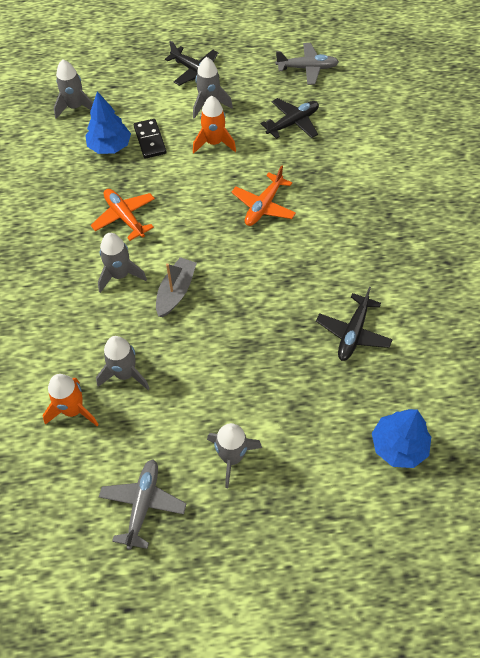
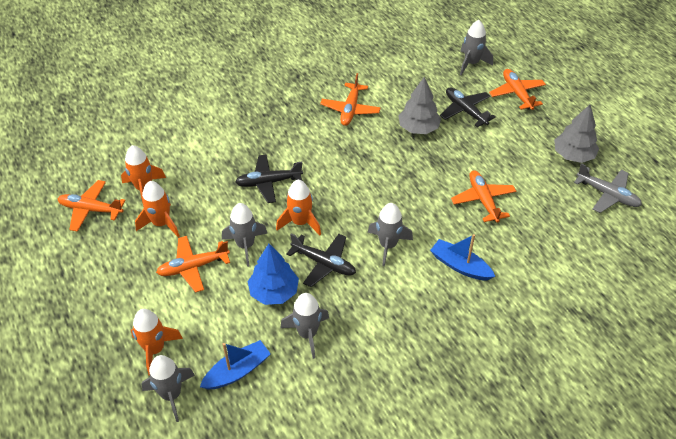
black domino: [134,119,167,159] = 1 -> none = 0
blue boat: none = 0 -> [200,340,271,390] [430,234,495,280] = 2
blue tree: [85,91,131,154] [372,409,431,468] = 2 -> [247,244,299,305] = 1
grey boat: [156,257,197,317] = 1 -> none = 0
grey plane: [99,459,186,550] [275,43,339,85] = 2 -> [574,163,642,213] = 1
grey tree: none = 0 -> [398,77,441,134] [554,105,599,163] = 2
orange plane: [91,189,155,241] [231,165,296,226] = 2 -> [57,180,126,232] [156,236,230,293] [320,73,381,126] [451,170,516,223] [489,69,546,110] = 5
orange rocket: [42,374,99,426] [193,96,236,153] = 2 -> [121,145,166,207] [131,309,183,376] [135,181,180,237] [276,180,321,235] = 4

